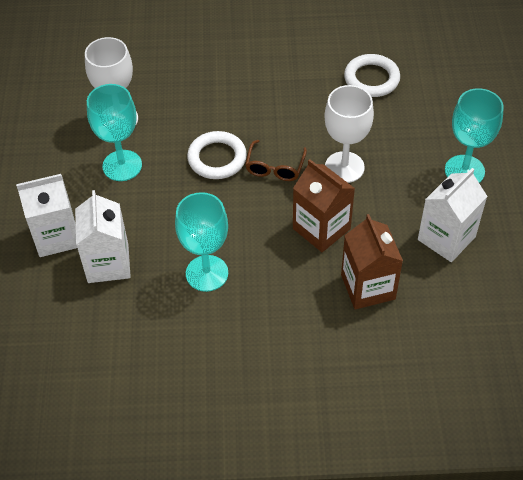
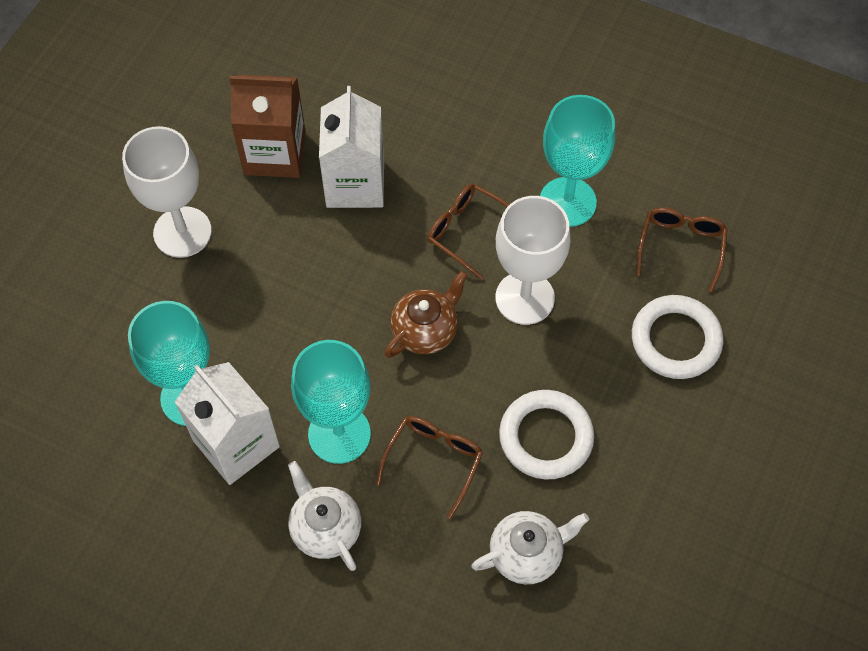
brown carton: [293,159,355,252] [341,214,403,309] = 2 -> [230,75,306,178] = 1
brown glasses: [245,140,307,181] = 1 -> [376,416,483,519] [428,184,510,280] [636,208,728,292] = 3
brown teapot: none = 0 -> [385,270,468,358] = 1
white carton: [16,174,77,257] [75,190,131,283] [418,168,488,262] = 3 -> [175,362,280,485] [319,86,384,208] = 2
white teapot: none = 0 -> [288,461,361,571] [471,511,589,584] = 2

